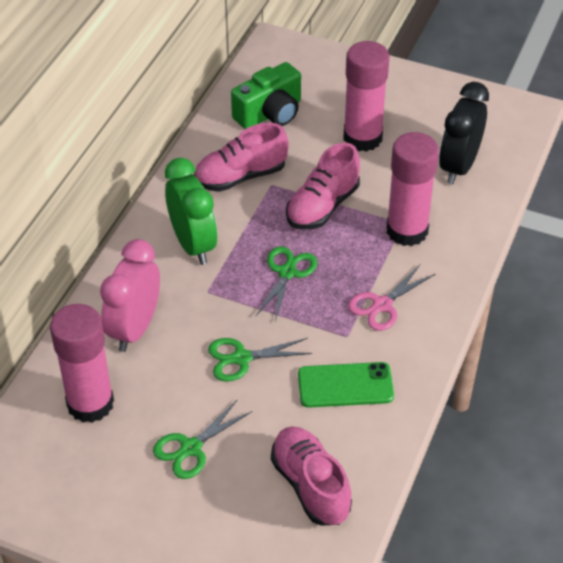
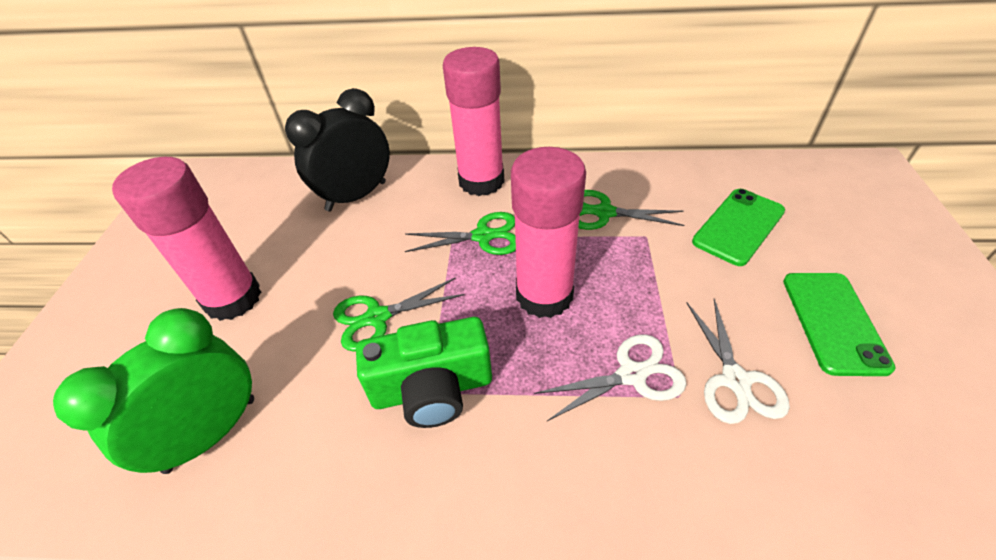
green phone: [298,362,394,408] = 1 -> [692,189,785,266] [783,273,896,376] = 2
pink clock: [100,239,160,352] = 1 -> none = 0
pink scissors: [348,265,435,331] = 1 -> none = 0
pink shoe: [194,123,289,192] [271,426,352,526] [286,143,360,229] = 3 -> none = 0
white scissors: none = 0 -> [534,334,687,421] [686,299,790,424] = 2

